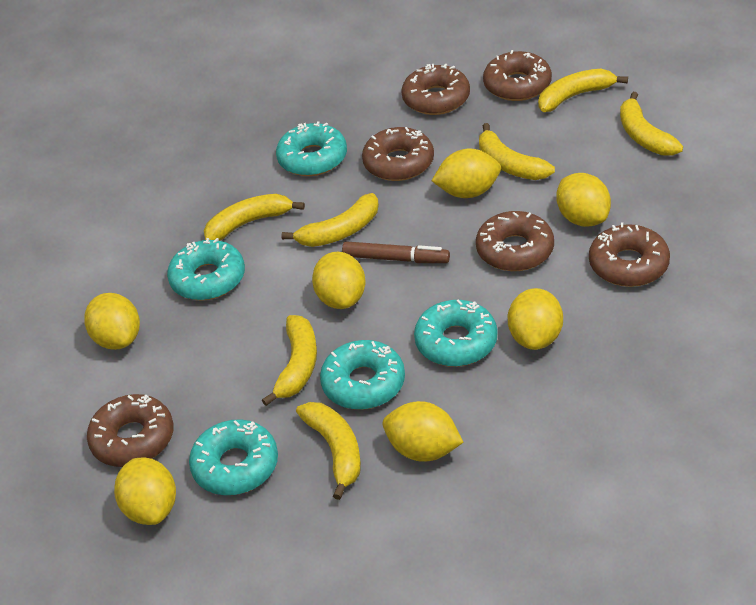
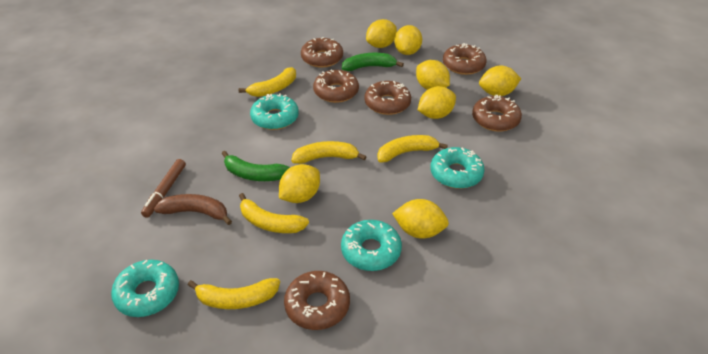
brown banana: none = 0 -> [154,194,232,225] = 1
green banana: none = 0 -> [222,151,290,181] [342,53,404,71] = 2
turquoise donut: [167,238,245,301] [189,419,278,495] [276,121,347,176] [320,340,405,410] [414,300,498,367] = 5 -> [111,260,179,317] [250,93,299,130] [341,220,402,271] [430,147,485,189] = 4
yellow banana: [204,194,305,241] [262,315,317,406] [281,193,379,247] [296,402,361,500] [479,123,555,180] [538,69,628,112] [620,92,683,156] = 7 -> [188,278,280,309] [238,67,296,97] [239,193,309,233] [291,141,366,164] [377,135,448,162] = 5

